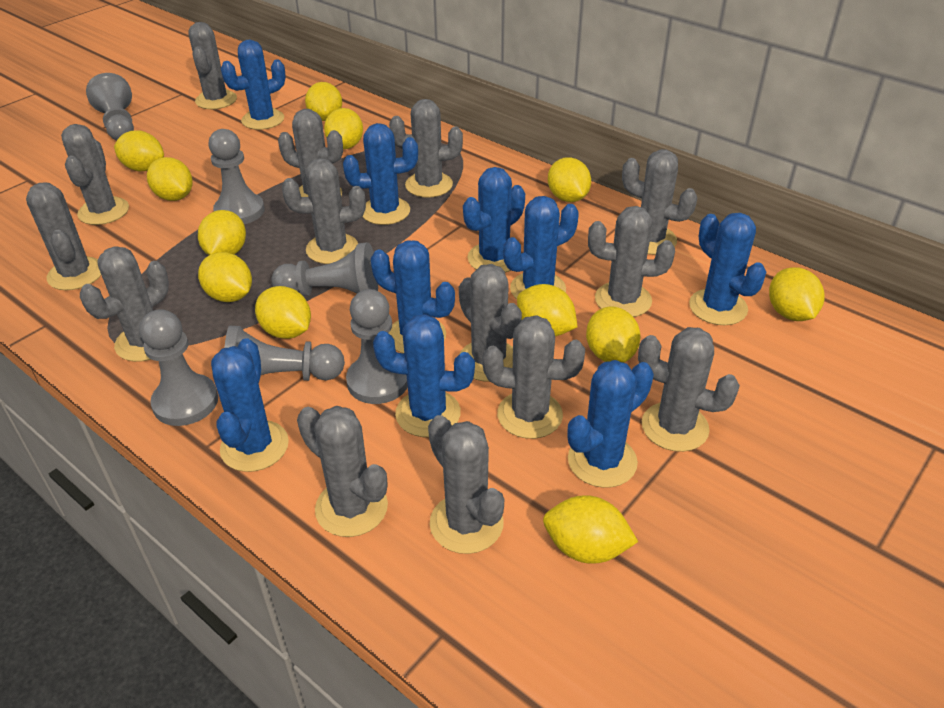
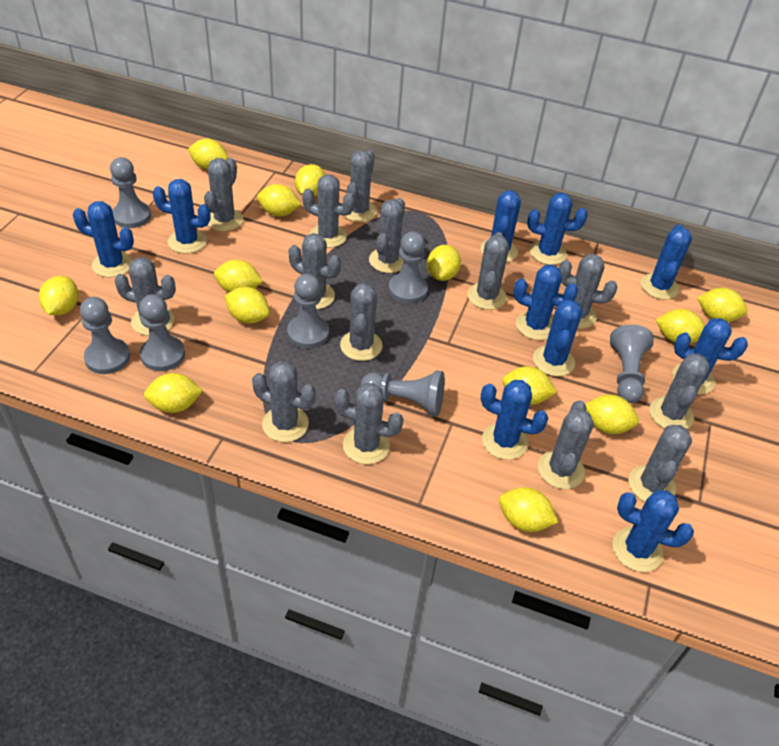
blue cactus: [211,338,289,472] [221,40,286,130] [343,123,418,225] [370,240,455,354] [373,314,475,437] [463,167,525,273] [503,196,579,299] [567,360,654,488] [689,213,766,325] = 9 -> [73,201,134,278] [152,179,211,254] [481,190,521,262] [481,380,548,460] [514,265,578,340] [527,193,588,265] [533,299,582,377] [613,490,694,572] [641,224,692,300] [672,318,748,395] = 10
grey pawn: [86,73,134,140] [139,309,218,426] [208,129,265,224] [224,326,345,381] [271,242,378,296] [346,289,408,404] = 6 -> [80,297,130,374] [110,157,151,228] [139,294,185,371] [287,274,329,349] [361,371,445,416] [388,231,428,304] [610,325,654,403] = 7
yellow lemon: [114,130,164,172] [147,157,193,201] [198,210,246,255] [198,252,252,302] [255,286,311,339] [305,82,342,121] [324,108,363,149] [517,284,577,336] [543,495,638,564] [548,157,591,202] [586,307,641,363] [769,267,824,321] = 12 -> [39,276,78,315] [144,373,203,413] [188,139,228,170] [214,260,263,292] [225,287,270,323] [257,184,301,216] [295,164,325,197] [427,245,461,281] [499,487,558,532] [502,366,557,405] [585,395,639,434] [656,309,705,343] [697,288,748,322] = 13

